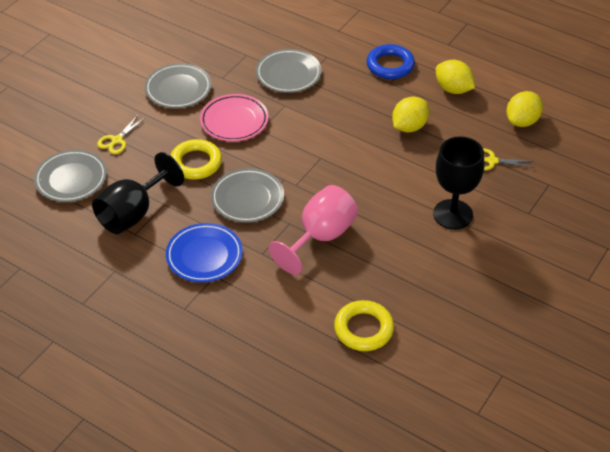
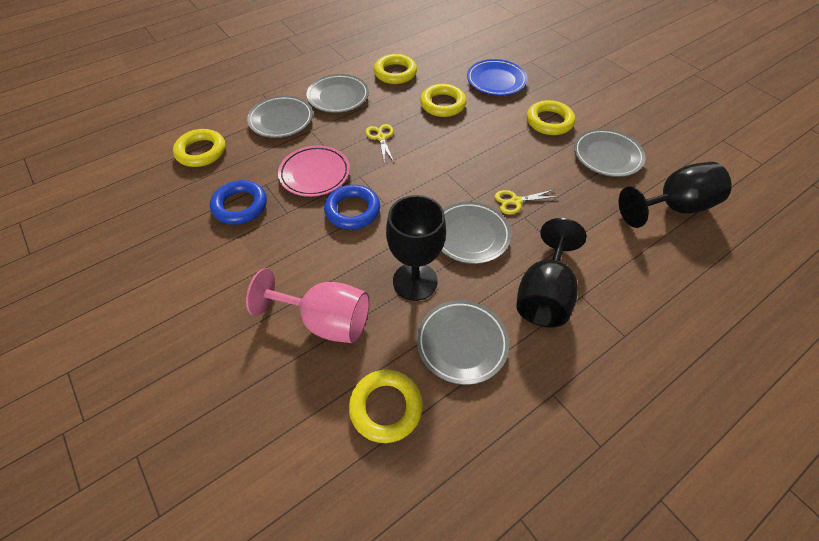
black goblet: [92,152,184,234] [433,136,484,230] = 2 -> [386,195,446,301] [516,218,587,328] [619,162,731,228] = 3
blue ring: [367,44,415,79] = 1 -> [210,180,267,225] [324,185,380,229] = 2
grey plate: [34,150,107,202] [145,63,212,108] [211,168,284,223] [256,49,321,93] = 4 -> [247,95,313,138] [307,74,369,113] [417,300,509,385] [441,202,511,264] [574,129,645,177] = 5
yellow lemon: [392,97,429,132] [436,60,475,94] [506,91,543,127] = 3 -> none = 0
yellow ring: [170,139,222,180] [334,300,394,351] = 2 -> [173,129,226,167] [349,370,423,443] [374,54,417,84] [420,84,467,117] [527,100,575,135] = 5

